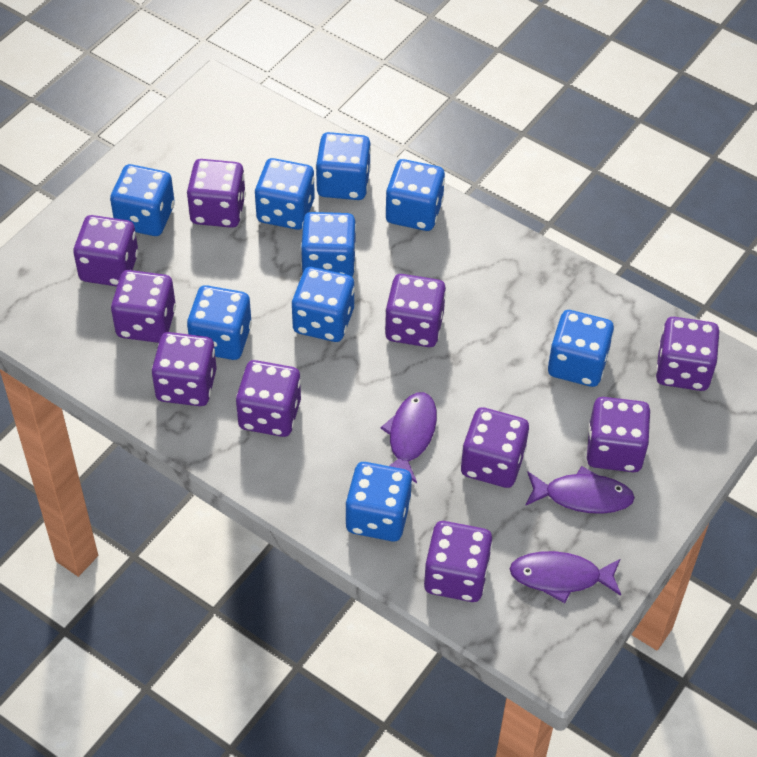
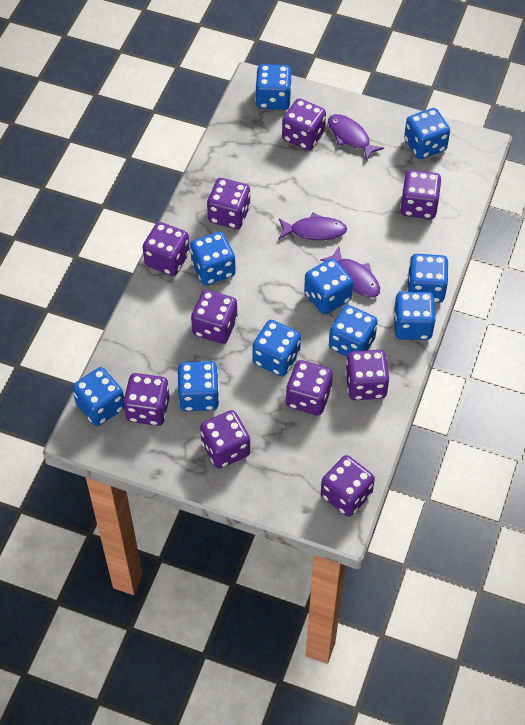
blue dice: [110,164,175,236] [187,285,252,360] [255,158,315,230] [292,267,355,342] [301,212,356,277] [316,132,371,200] [345,462,412,542] [386,159,445,231] [548,310,614,387] = 9 -> [72,367,124,426] [177,361,219,411] [190,232,235,285] [252,320,301,376] [255,64,292,110] [304,258,353,315] [329,305,378,357] [393,291,436,340] [404,108,450,159] [407,254,449,303] = 10

